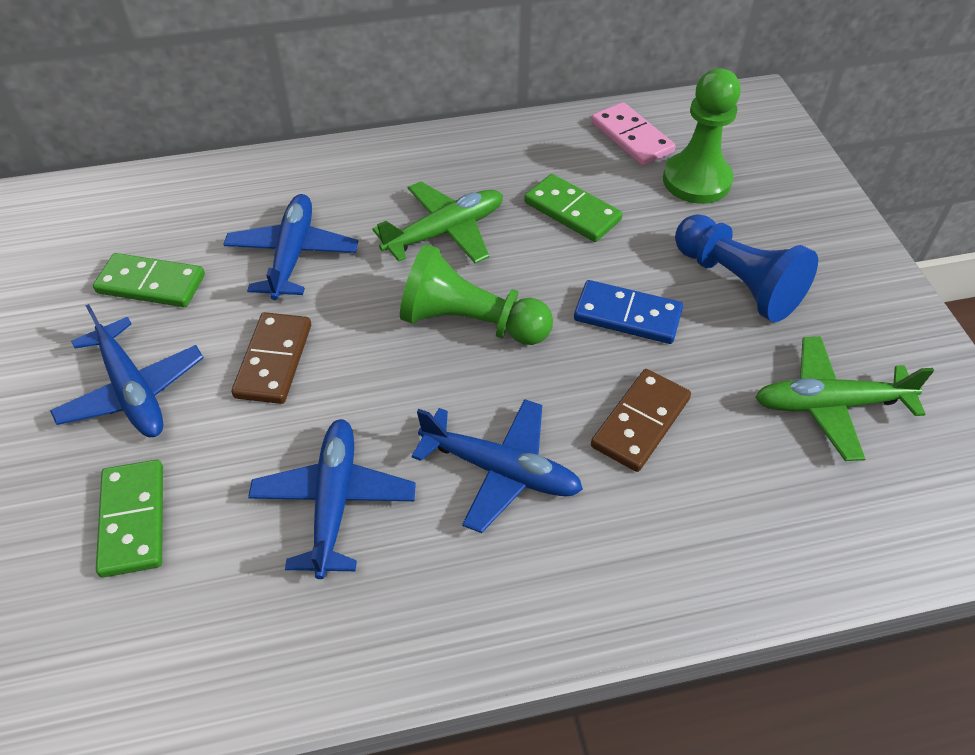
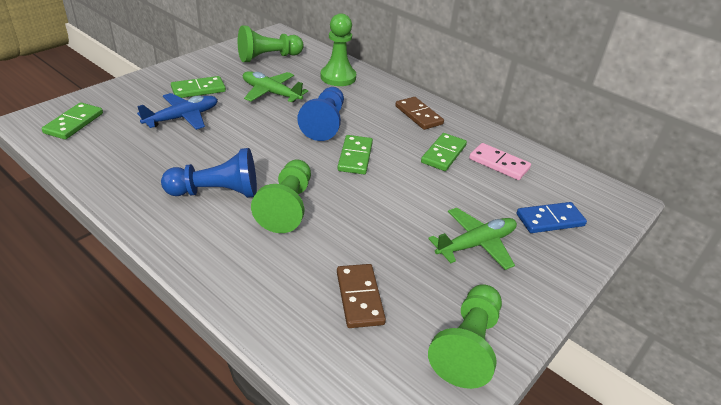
blue pawn: [675,214,818,322] = 1 -> [161,148,257,198] [297,87,344,141] = 2
blue plane: [50,304,204,437] [223,194,358,300] [248,419,416,579] [412,399,583,533] = 4 -> [137,93,218,130] = 1
green domino: [93,253,205,307] [96,460,163,578] [524,174,623,242] = 3 -> [42,102,103,140] [171,76,226,98] [337,135,373,174] [421,133,467,171] = 4
green pawn: [400,244,553,345] [663,68,741,204] = 2 -> [238,26,304,62] [251,159,311,233] [321,13,356,86] [428,284,502,389] = 4

